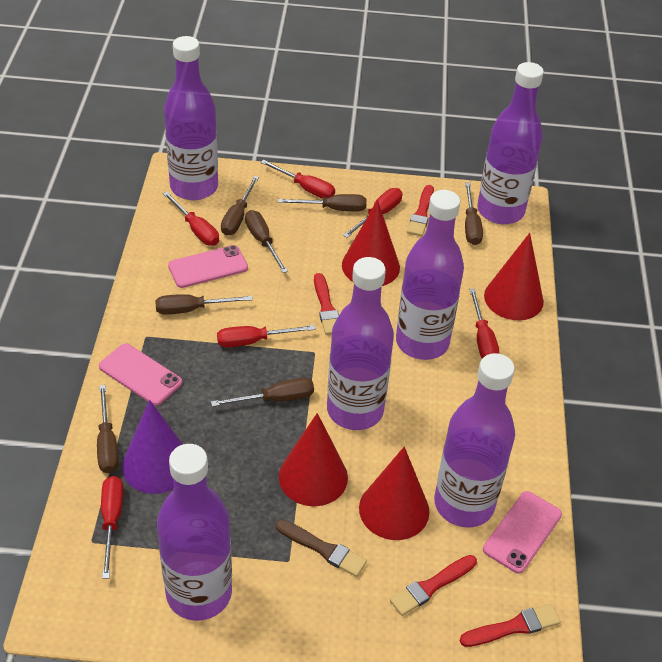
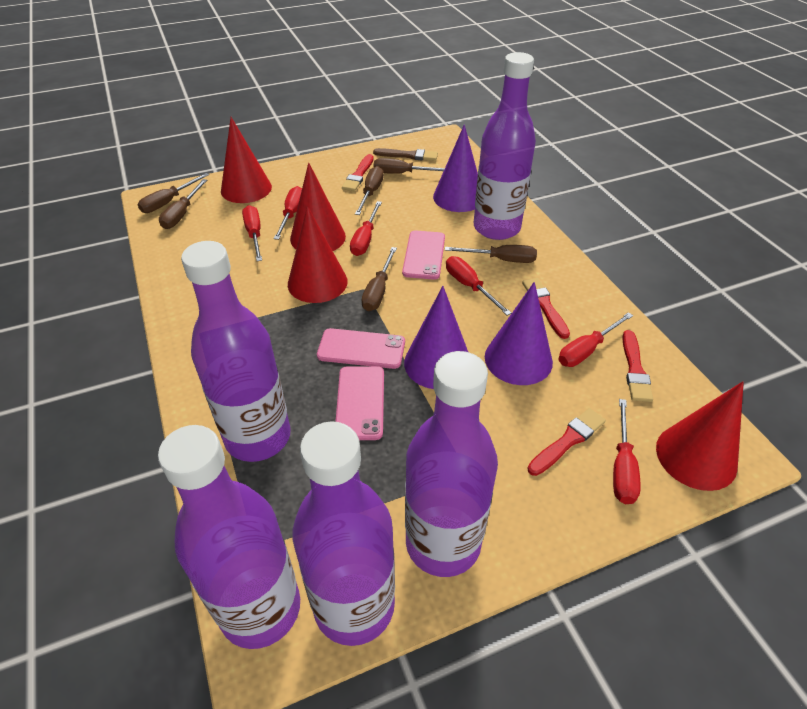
brown screwdriver: [97,385,119,473] [155,294,253,315] [211,378,314,407] [221,176,259,236] [245,210,288,273] [278,194,367,211] [465,182,483,245] = 7 -> [138,173,209,213] [159,179,207,229] [355,166,384,215] [361,247,397,311] [374,158,445,174] [445,245,537,263] = 6
purple bottle: [157,444,232,621] [164,36,218,200] [327,257,394,430] [396,190,464,360] [434,353,515,527] [477,62,544,224] = 6 -> [158,425,300,649] [181,241,291,462] [292,421,395,646] [405,351,498,577] [474,52,536,240] = 5
purple cone: [122,400,183,494] = 1 -> [404,286,468,389] [433,124,478,212] [485,282,553,385] = 3

